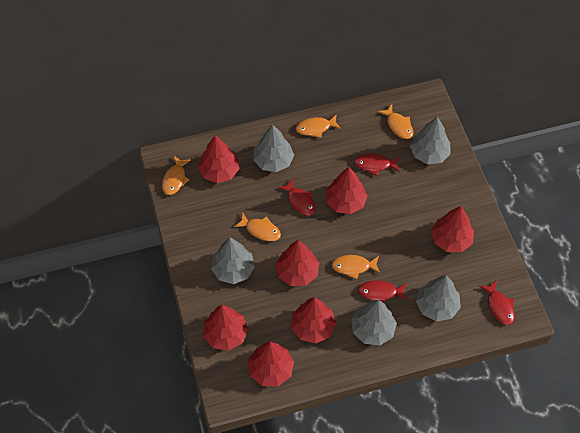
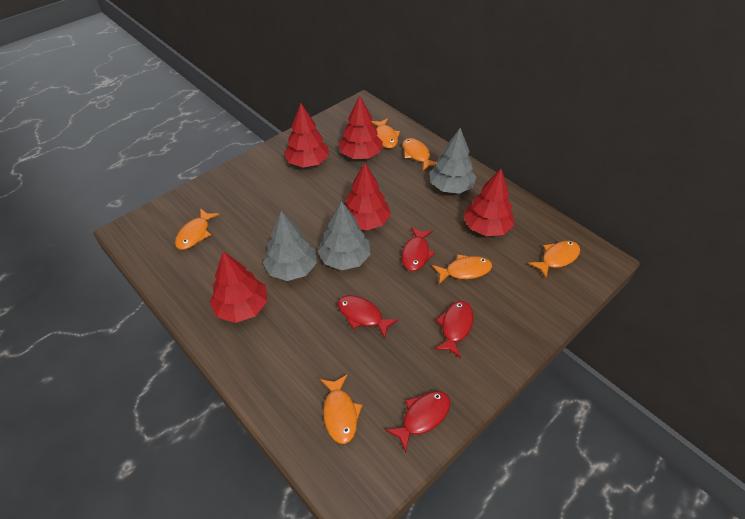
grey tree: [211,238,255,284] [253,124,294,172] [352,300,397,345] [410,117,451,164] [416,275,461,321] = 5 -> [263,211,317,281] [318,200,371,270] [429,128,476,194] = 3
orange fish: [162,156,191,195] [234,212,281,241] [296,115,341,138] [332,255,380,280] [377,104,413,139] = 5 -> [175,208,220,250] [320,374,362,444] [371,118,400,149] [403,138,437,171] [432,254,492,284] [528,241,580,278] = 6
red tree: [198,135,239,183] [203,305,248,351] [248,341,294,386] [276,240,319,286] [291,297,336,343] [326,167,368,214] [431,206,474,252] = 7 -> [210,251,267,323] [284,104,329,168] [339,96,383,159] [344,163,391,231] [463,169,514,236] = 5

